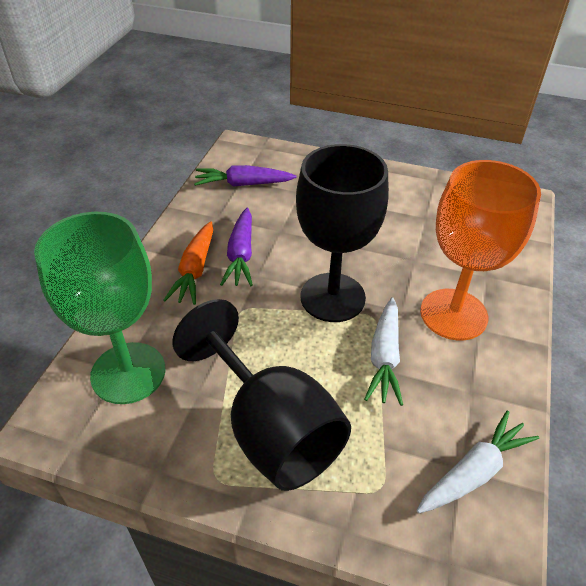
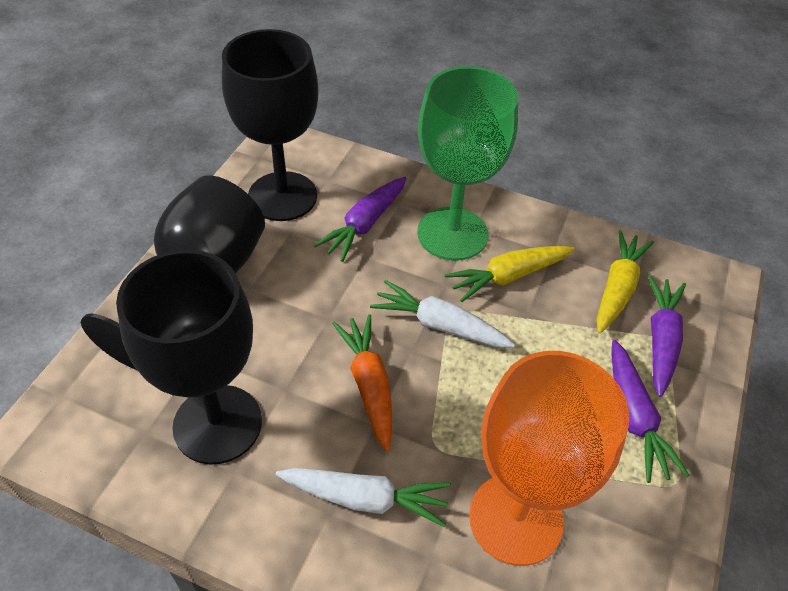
black goblet: [172,299,351,491] [296,144,389,322] = 2 -> [81,175,265,370] [116,250,262,465] [222,29,319,221] = 3
purple carrot: [194,165,296,187] [220,208,253,286] = 2 -> [314,177,407,262] [611,340,690,483] [648,275,686,397] = 3
yellow carrot: none = 0 -> [445,246,575,302] [597,230,654,334] = 2

